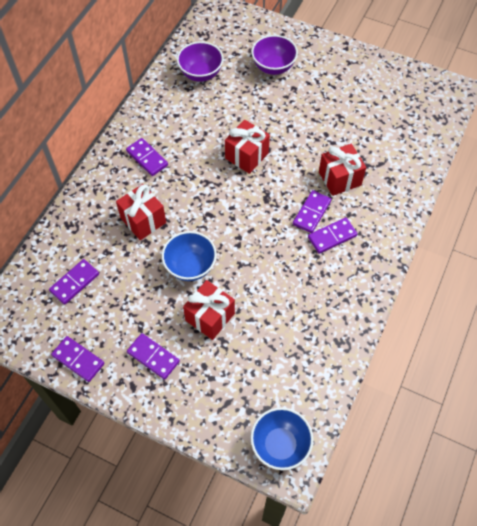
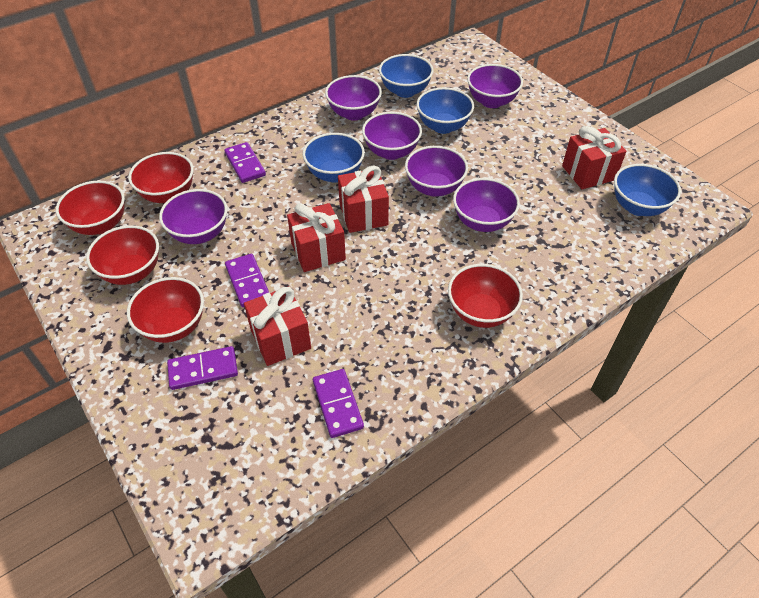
blue bowl: [162,231,217,281] [251,407,313,470] = 2 -> [303,133,365,183] [379,54,433,98] [416,87,474,134] [614,164,681,216] = 4
purple bowl: [177,41,224,82] [251,35,298,75] = 2 -> [159,189,228,244] [325,75,382,121] [362,112,422,160] [405,146,468,197] [453,178,520,232] [467,64,523,108] = 6
purple domino: [49,259,99,305] [51,336,104,382] [126,138,168,176] [127,333,180,380] [293,190,331,233] [308,218,357,254] = 6 -> [167,346,238,390] [224,142,266,183] [225,254,269,307] [313,369,364,438] = 4
red bowl: none = 0 -> [56,181,125,235] [86,225,159,285] [127,277,204,343] [129,152,194,203] [448,264,523,328] = 5

